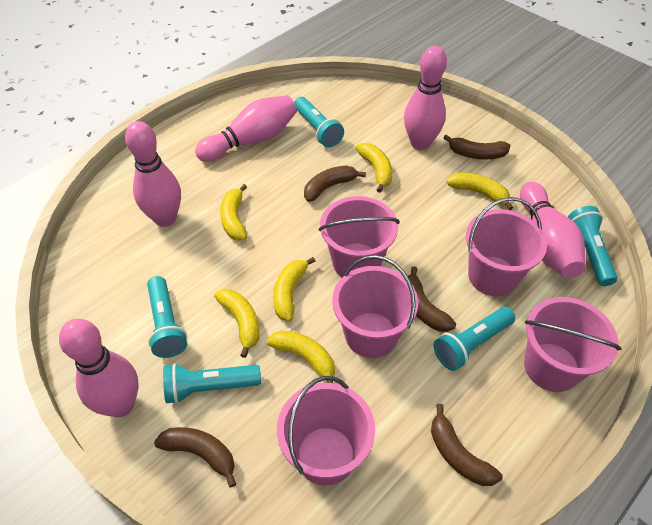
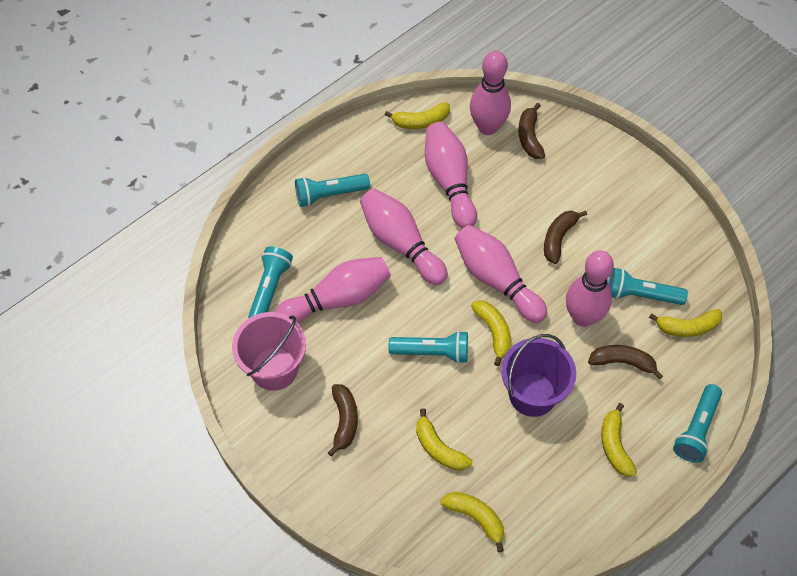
brown banana: [154,427,236,487] [304,165,366,202] [408,266,456,332] [431,404,503,486] [444,134,511,160] = 5 -> [328,384,358,457] [518,103,545,159] [544,210,587,264] [588,345,663,380] = 4
pink bowling pin: [59,319,139,417] [125,121,181,227] [195,95,297,162] [404,46,447,150] [520,182,586,278] = 5 -> [275,257,391,323] [360,189,448,285] [425,122,477,229] [454,225,547,323] [470,51,511,135] [566,250,614,327] = 6
pink bucket: [277,376,375,486] [319,196,400,277] [332,255,418,358] [466,197,547,296] [524,297,621,392] = 5 -> [232,312,306,391] = 1
purple bucket: none = 0 -> [501,334,576,417] = 1

